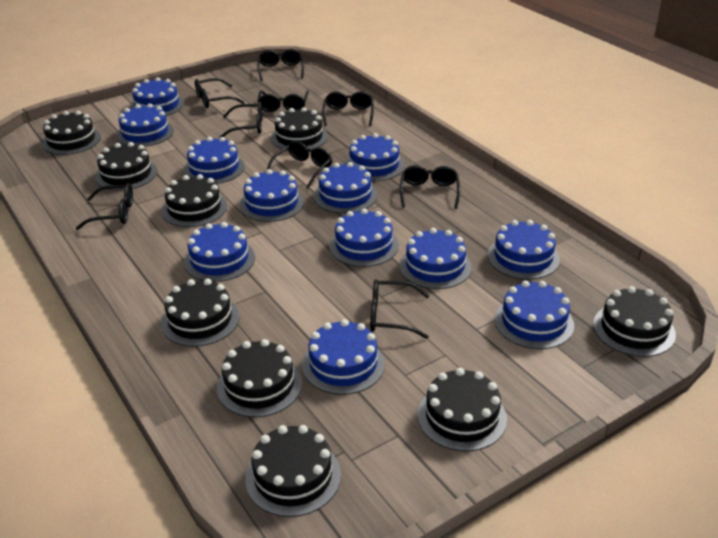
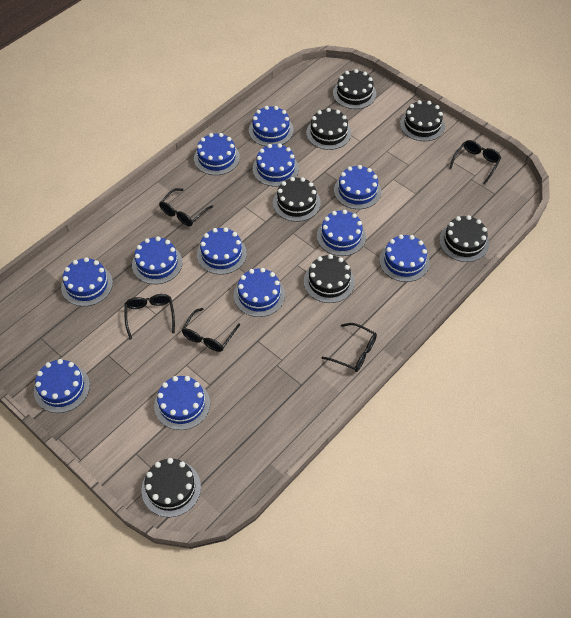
black cake: [42,111,101,155] [95,142,157,191] [161,279,239,347] [162,174,227,227] [217,339,302,417] [245,425,341,517] [271,107,328,151] [418,368,507,452] [593,286,676,357] = 9 -> [142,458,201,517] [273,177,321,222] [304,254,355,303] [306,108,351,150] [333,69,376,109] [400,100,445,141] [439,215,489,262] = 7
black glasses: [76,183,133,230] [195,78,245,108] [219,101,263,138] [257,49,304,81] [258,91,309,112] [267,141,332,188] [322,91,374,126] [370,279,429,339] [400,165,460,209] = 9 -> [125,294,175,340] [159,188,213,226] [182,308,240,352] [321,323,377,372] [449,140,501,184] = 5

